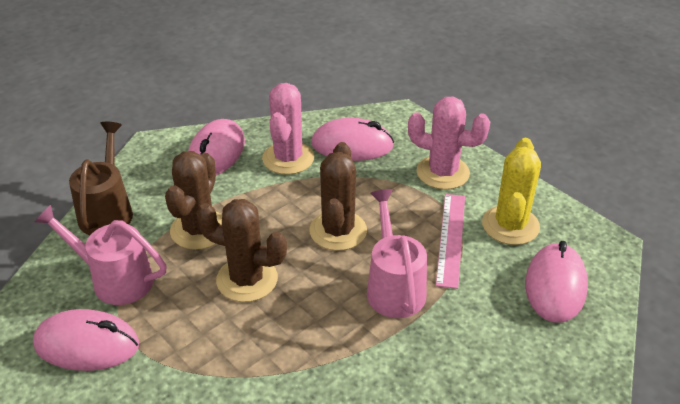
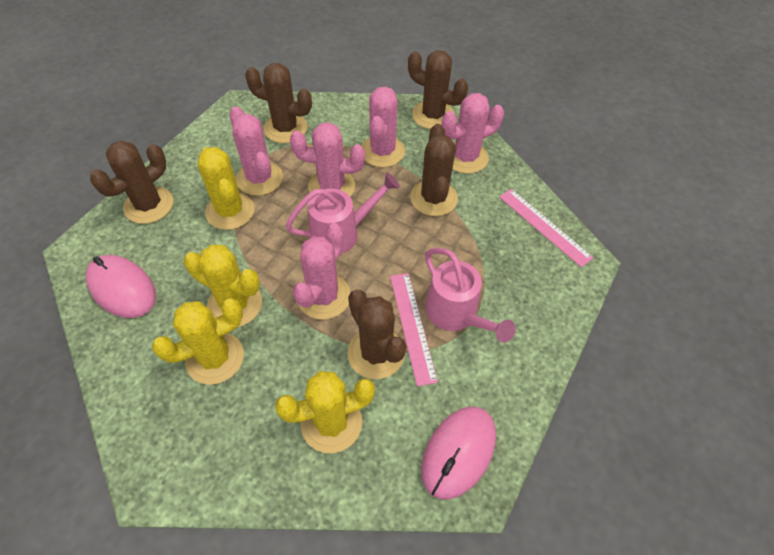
brown cactus: [165,151,222,250] [196,199,287,302] [310,142,367,251] = 3 -> [90,141,173,224] [245,63,312,143] [347,290,406,379] [408,50,468,129] [410,124,458,216] = 5
brown watering can: [69,122,133,235] = 1 -> none = 0
pink cactus: [262,83,314,175] [408,97,490,190] = 2 -> [229,106,283,196] [290,122,365,197] [293,223,350,320] [362,87,405,167] [441,93,504,174] = 5
pink mouse: [33,309,139,371] [188,119,245,175] [311,118,394,161] [525,241,588,323] = 4 -> [86,255,156,318] [421,407,496,499] = 2
pink ruler: [436,194,465,289] = 1 -> [390,273,438,387] [499,189,594,267] = 2
yellow cactus: [482,138,541,245] = 1 -> [152,298,244,385] [184,245,262,327] [198,147,255,230] [275,371,375,453] = 4

